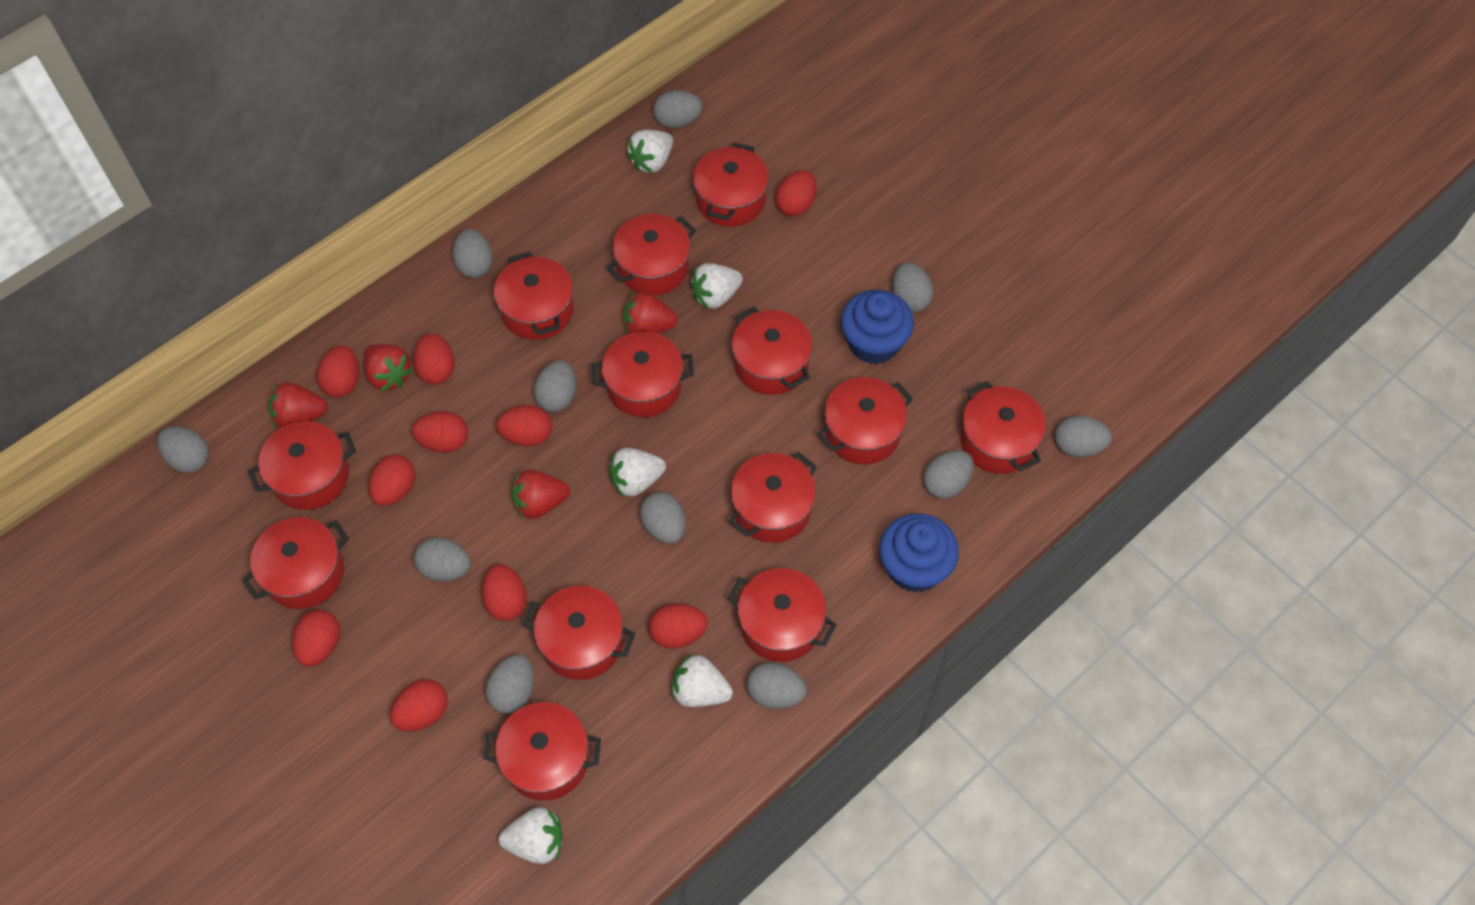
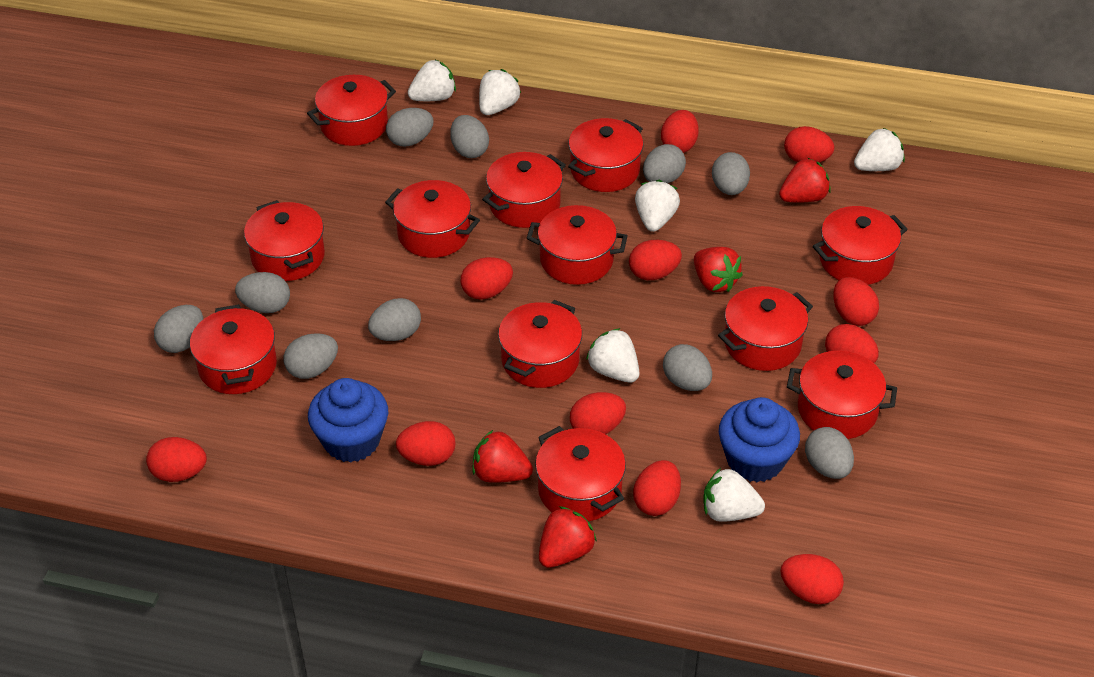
grey egg: [157,426,209,473] [414,537,471,581] [453,229,493,278] [485,654,534,713] [534,360,576,412] [640,492,686,544] [653,90,702,128] [747,662,807,709] [892,263,933,312] [924,450,974,499] [1055,416,1112,457] = 11 -> [154,305,203,353] [235,272,290,313] [284,333,338,379] [368,298,421,341] [386,108,434,147] [450,115,489,158] [643,144,686,183] [663,344,712,391] [712,152,750,195] [805,427,854,479] = 10
red egg: [292,610,340,667] [317,345,359,398] [369,455,415,506] [390,680,448,732] [412,411,468,453] [413,333,455,385] [482,564,527,621] [496,405,552,447] [649,604,708,649] [775,170,817,216] = 10 -> [146,437,207,482] [396,421,456,466] [460,257,513,300] [570,392,626,434] [629,240,682,280] [633,460,681,516] [661,110,699,153] [780,554,844,604] [784,126,834,163] [825,324,879,363] [833,277,879,326] = 11
red pot: [242,517,349,609] [248,421,356,510] [484,702,601,801] [494,252,574,340] [523,586,635,680] [591,332,694,417] [607,214,696,295] [693,142,769,227] [727,568,837,662] [729,452,817,543] [732,307,813,395] [817,377,913,465] [960,381,1046,474] = 13 -> [190,304,277,394] [244,200,325,281] [307,75,396,146] [385,180,480,258] [482,152,566,228] [498,300,582,388] [527,205,627,285] [535,426,626,521] [568,118,643,192] [718,286,813,371] [787,351,897,439] [813,206,908,285] = 12
white strawberry: [499,807,563,864] [609,448,666,497] [626,130,673,173] [672,654,733,707] [690,263,743,309] = 5 -> [408,60,456,101] [479,69,521,115] [586,328,639,382] [635,180,680,232] [704,468,765,522] [854,128,905,171] = 6

